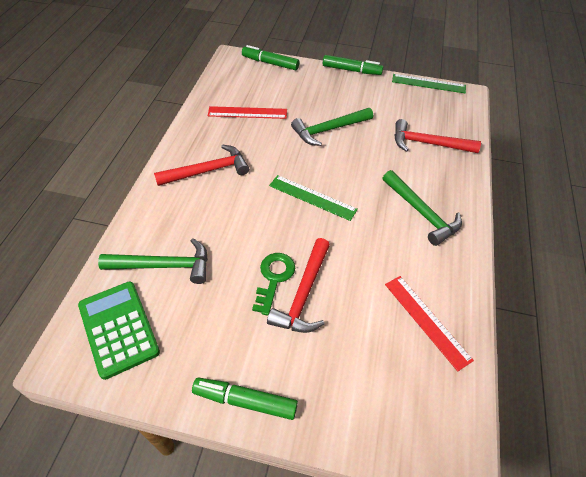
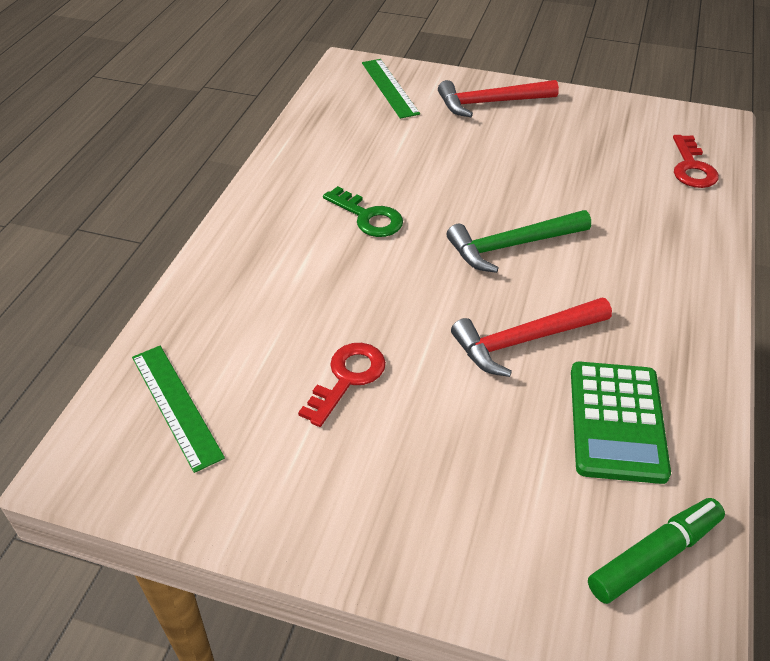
green hammer: [98,238,208,284] [291,108,373,146] [383,170,462,246] = 3 -> [447,210,591,273] = 1
green marker: [192,377,298,420] [242,45,299,70] [323,55,383,75] = 3 -> [588,498,725,604] = 1
red hammer: [154,144,249,186] [267,238,330,333] [394,119,481,153] = 3 -> [438,80,559,117] [451,298,612,377] = 2
red key: none = 0 -> [298,343,386,427] [673,135,719,188] = 2
red ruler: [208,106,287,119] [385,276,474,371] = 2 -> none = 0

